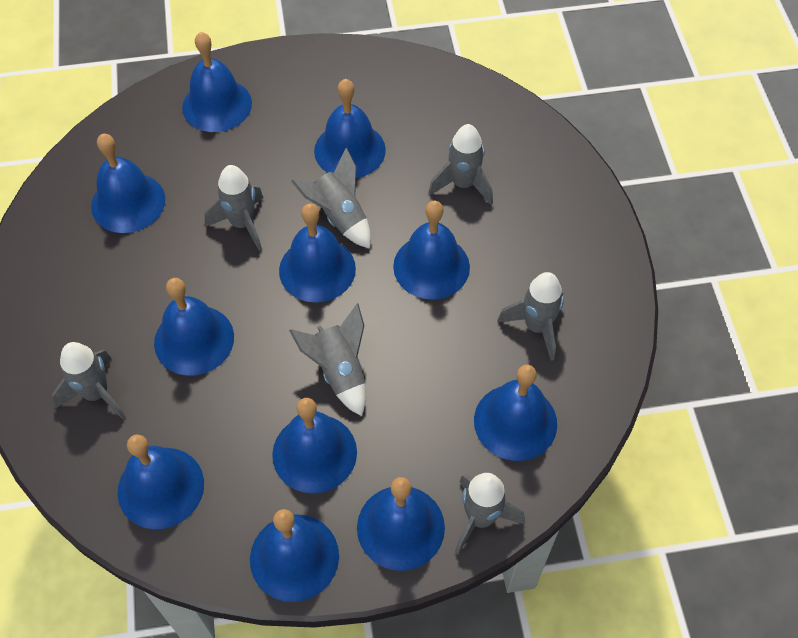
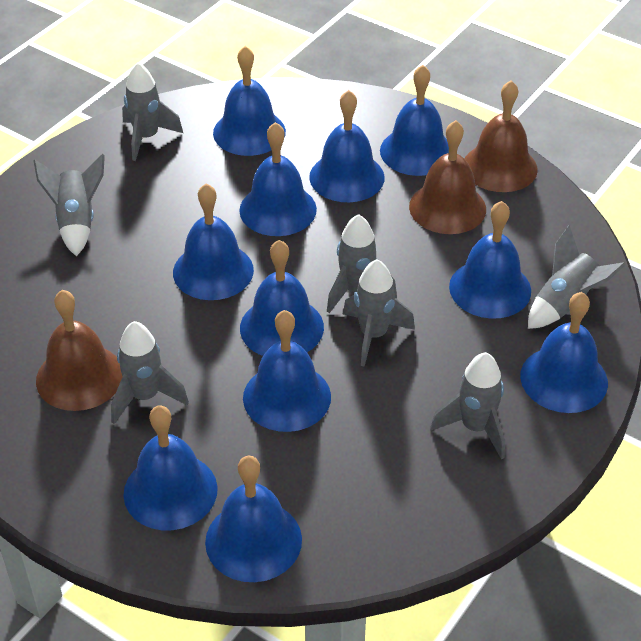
brown bell: none = 0 -> [36,290,123,411] [409,120,486,234] [464,80,538,192] = 3

